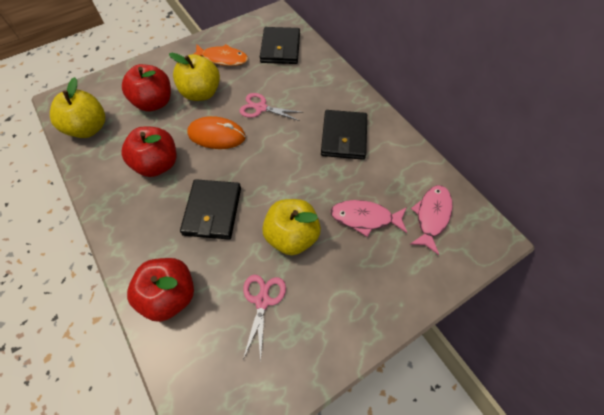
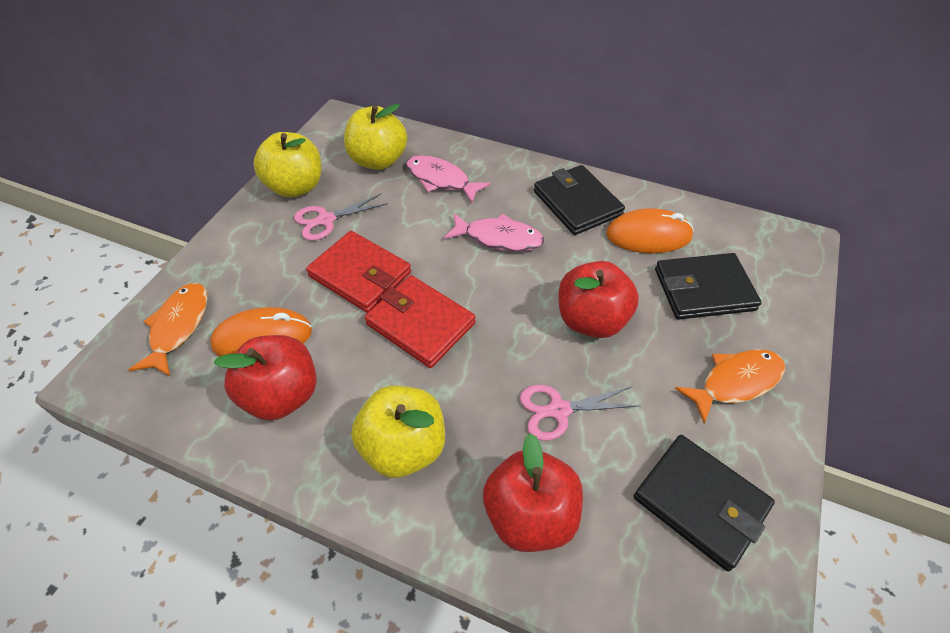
orange fish: [194,44,248,66] = 1 -> [128,283,208,376] [675,350,785,423] = 2
orange mouse: [187,116,246,149] = 1 -> [210,307,312,357] [606,208,694,253] = 2
red wallet: none = 0 -> [306,231,411,313] [364,275,475,368] = 2

